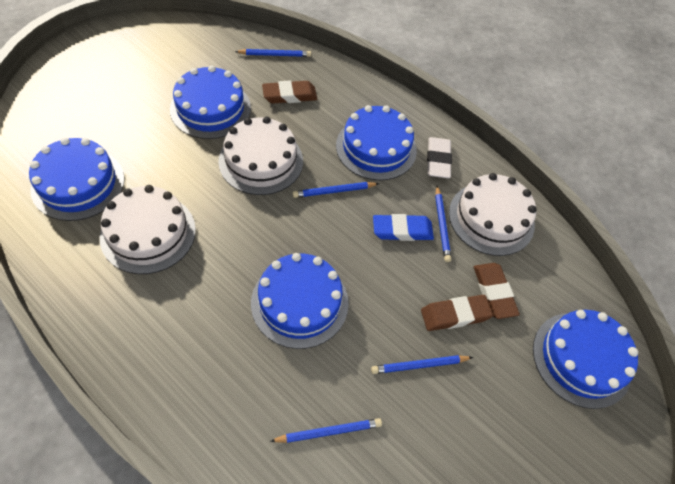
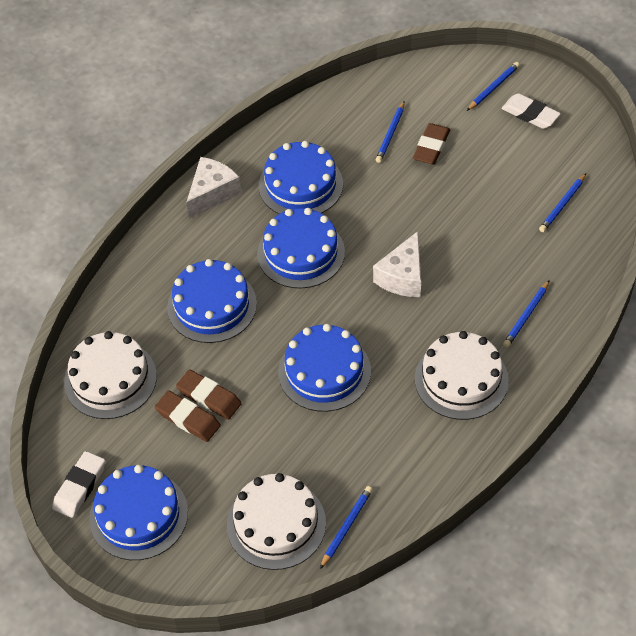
blue eraser: [373,214,434,241] = 1 -> none = 0
white cheese: none = 0 -> [186,157,241,219] [373,231,421,297] = 2
white eraser: [427,137,452,178] = 1 -> [52,451,105,518] [501,93,561,129] = 2

